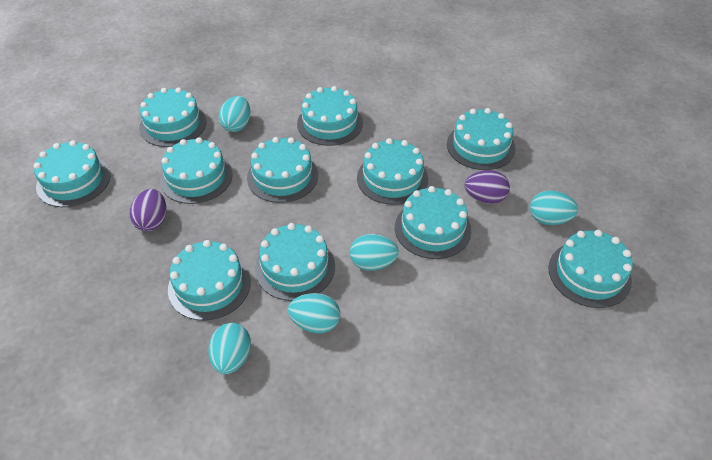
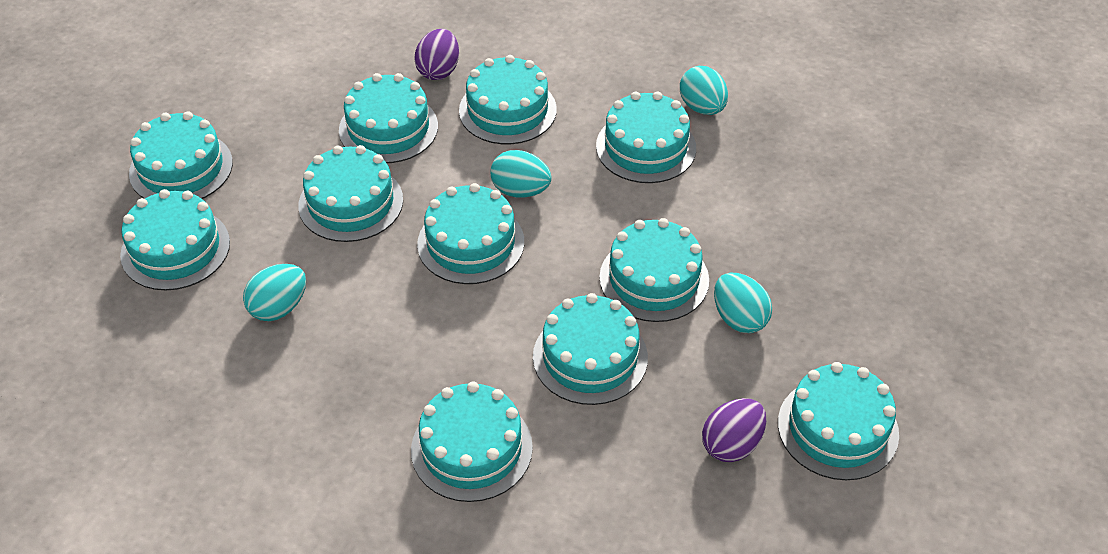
turquoise egg: [208,323,251,374] [218,96,250,132] [288,293,340,333] [350,234,399,271] [530,190,578,225] = 5 -> [243,264,306,321] [490,150,552,197] [680,66,728,115] [714,273,772,333] = 4

